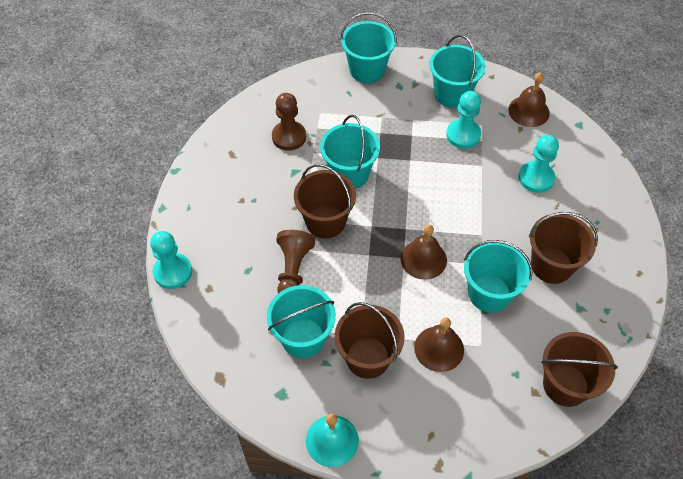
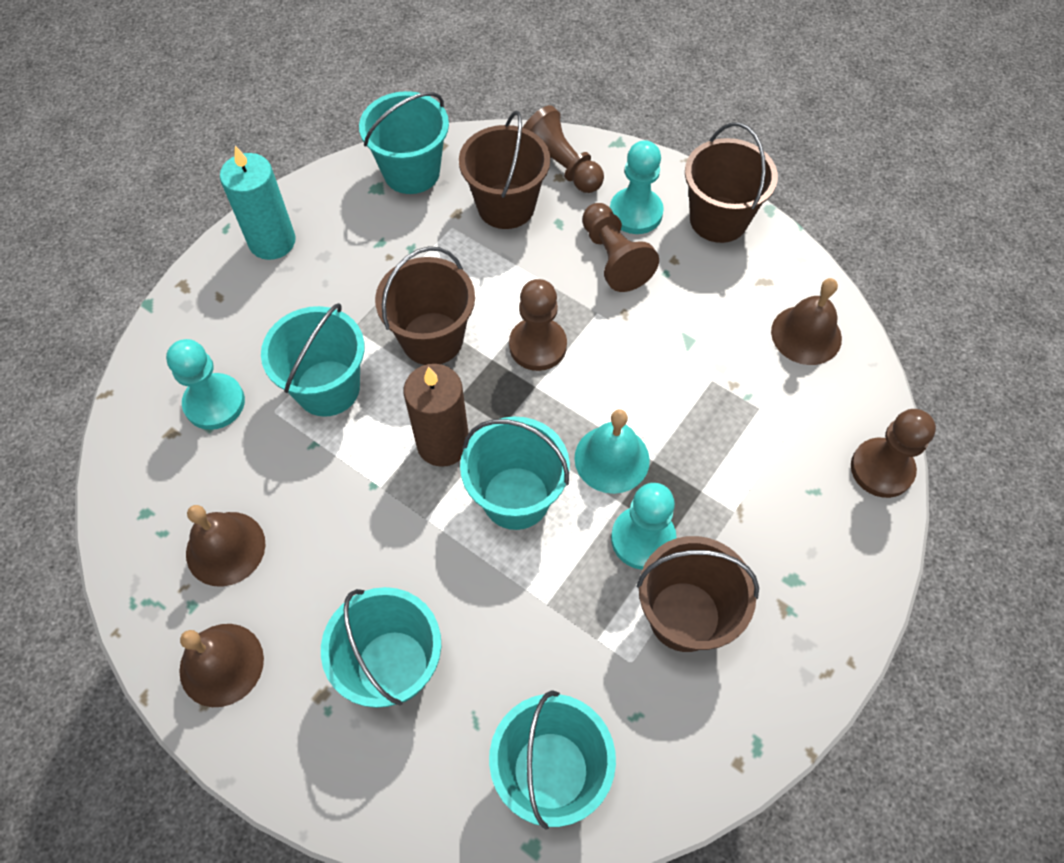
brown candle: none = 0 -> [404,364,469,467] = 1
brown pawn: [272,93,306,151] [276,230,315,293] = 2 -> [509,279,567,371] [523,105,604,193] [582,203,659,292] [851,409,936,498] = 4
turquoise candle: none = 0 -> [220,146,296,260] = 1

